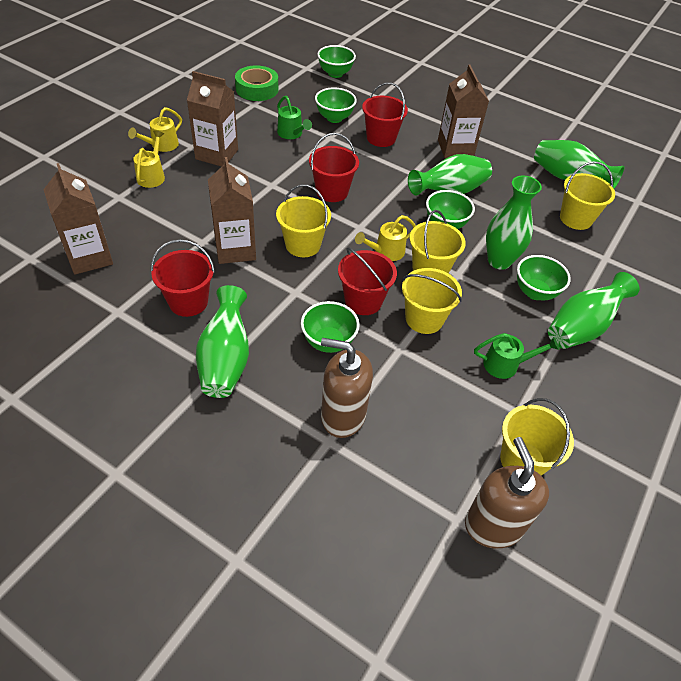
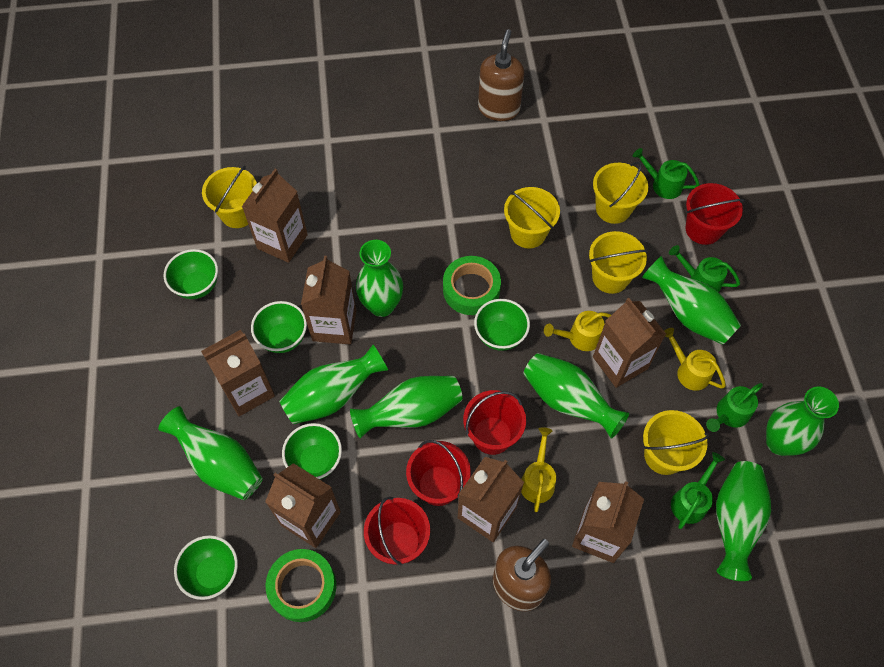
brown carton: [43,163,113,275] [187,71,238,167] [208,157,256,264] [438,64,489,158] = 4 -> [201,330,275,416] [242,169,308,263] [265,463,341,548] [301,256,357,344] [458,457,524,542] [572,481,644,563] [593,298,666,388] = 7
green tape: [235,65,278,101] = 1 -> [266,549,336,622] [443,256,501,315] = 2
green vase: [196,285,249,398] [408,154,492,195] [486,175,542,270] [534,140,625,189] [548,272,640,349] = 5 -> [158,406,263,500] [279,345,388,424] [350,376,463,438] [356,240,403,317] [524,353,629,439] [642,256,741,345] [716,461,771,581] [766,387,839,456] = 8
green watering can: [277,96,312,139] [474,333,559,379] = 2 -> [633,148,700,199] [669,245,740,292] [671,452,725,529] [706,383,763,432] = 4

